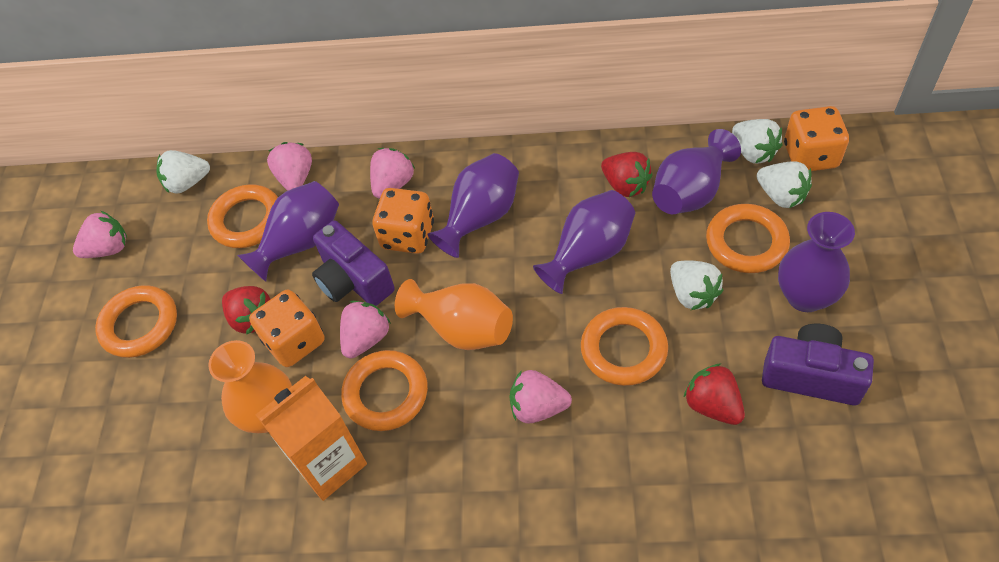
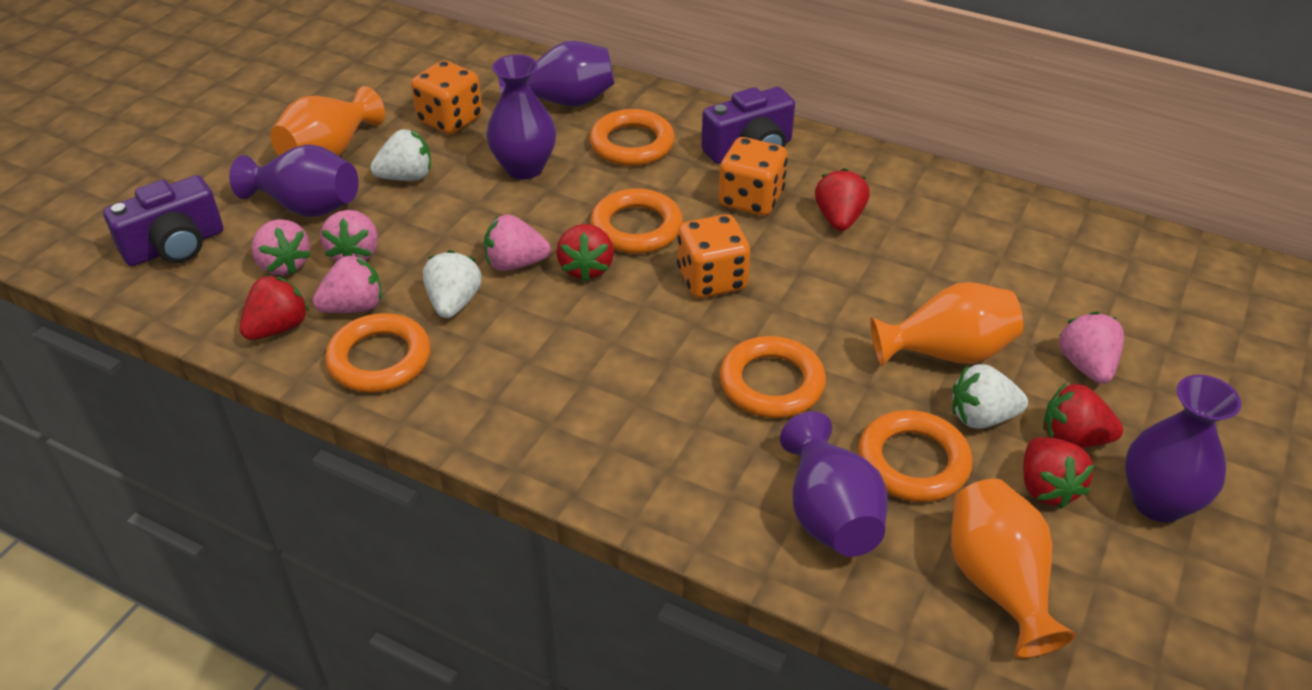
orange carton: [255,376,367,501] = 1 -> none = 0
orange vase: [208,340,292,433] [395,279,513,350] = 2 -> [270,86,385,156] [870,282,1023,367] [951,479,1076,658] = 3
red strawberry: [222,286,270,334] [601,152,653,197] [684,363,745,425] = 3 -> [240,275,309,340] [556,224,614,282] [815,168,870,231] [1023,437,1094,509] [1043,383,1123,448] = 5
white strawberry: [156,150,210,194] [670,261,723,310] [732,119,782,164] [757,161,812,208] = 4 -> [370,129,431,181] [423,250,482,318] [952,364,1028,429] = 3

